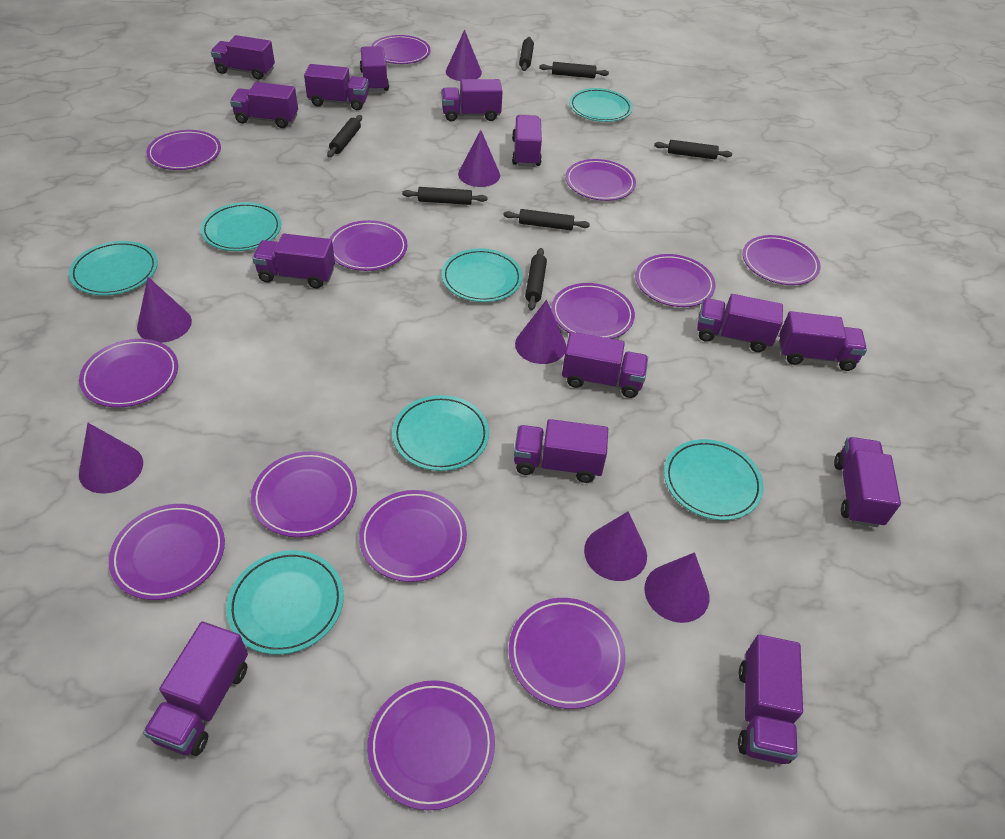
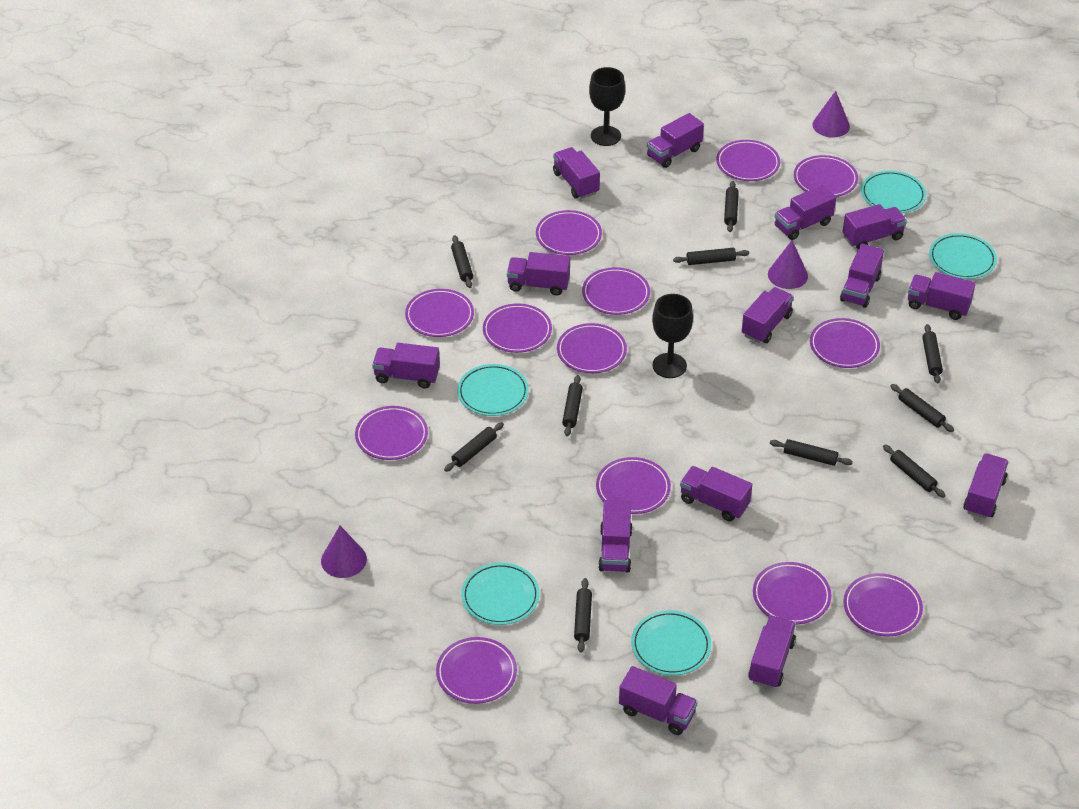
black goblet: none = 0 -> [589,67,625,146] [652,294,693,378] = 2
black rolling pin: [327,115,362,157] [402,187,487,205] [503,209,590,230] [519,37,534,71] [525,248,547,310] [539,62,609,78] [654,140,732,159] = 7 -> [444,422,504,472] [451,235,473,288] [562,375,583,436] [574,578,592,653] [673,248,749,265] [724,181,739,232] [770,439,853,466] [883,445,946,498] [890,384,954,432] [922,324,943,383] = 10
purple cone: [79,423,143,493] [137,277,192,343] [446,30,482,81] [458,130,500,187] [515,300,566,364] [584,511,647,581] [644,552,709,623] = 7 -> [321,526,367,578] [768,241,808,289] [812,91,850,138] = 3
turquoise plate: [69,241,158,295] [201,202,281,251] [226,550,344,655] [392,395,489,471] [442,249,523,302] [569,88,633,122] [664,439,764,520] = 7 -> [457,364,529,416] [461,563,540,625] [631,610,711,676] [861,170,926,213] [929,233,997,279] = 5

